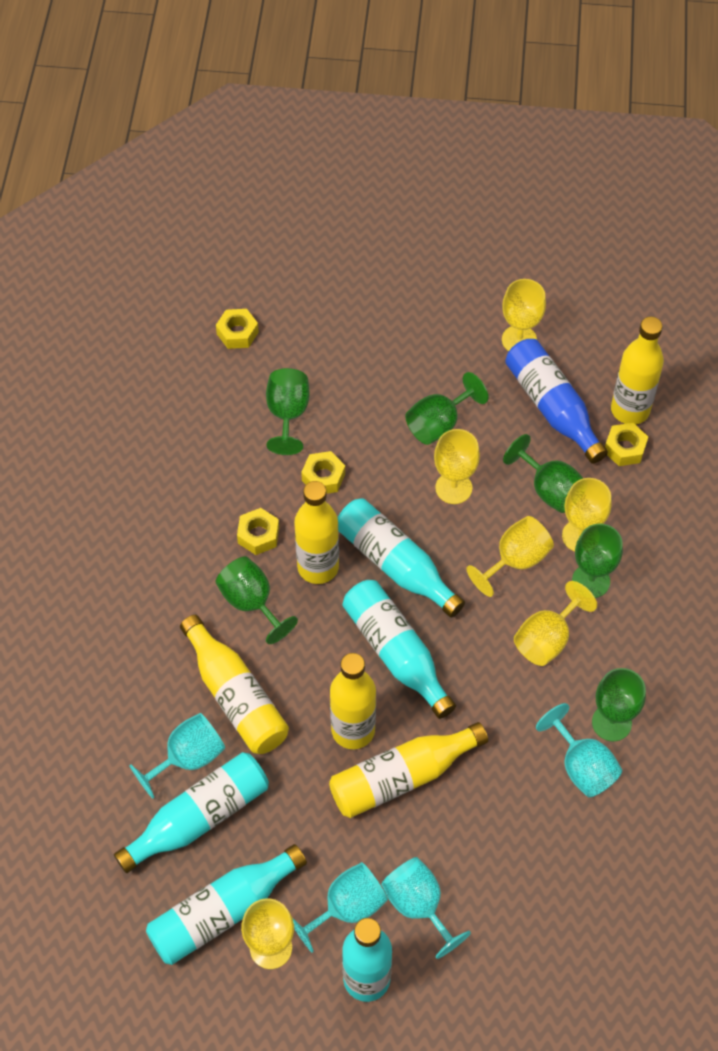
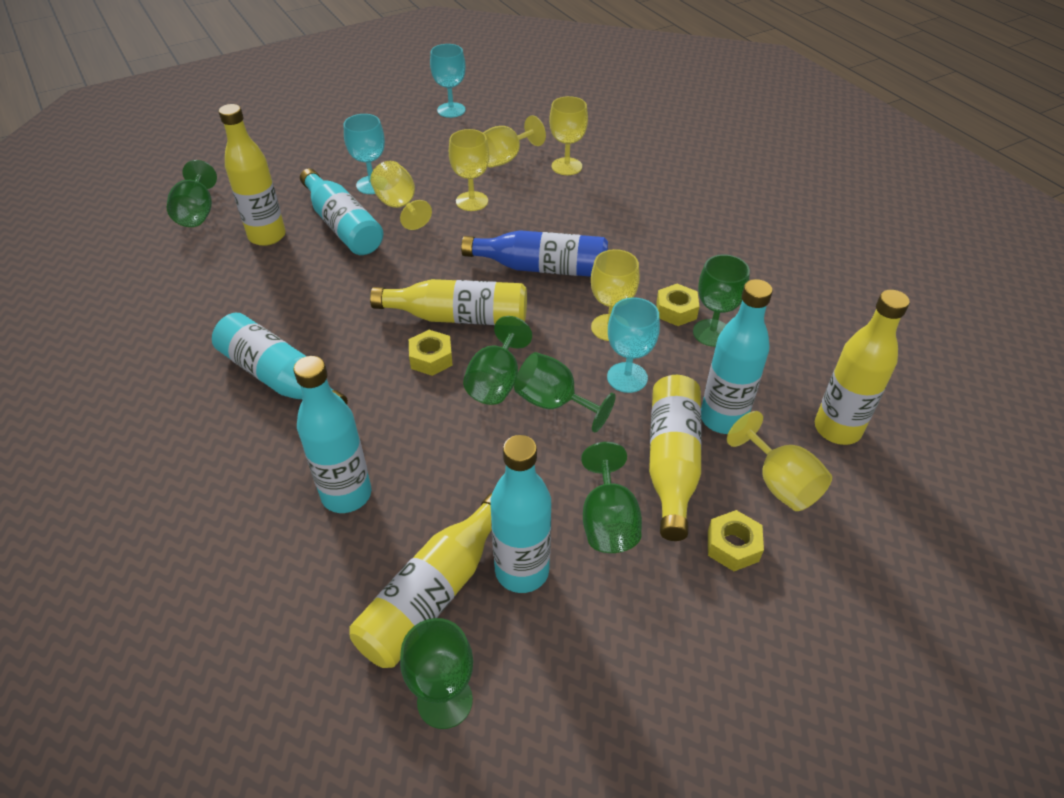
turquoise goblet: [129,713,225,799] [293,862,388,953] [381,857,471,959] [536,703,622,797] = 4 -> [344,114,385,194] [430,44,466,118] [607,297,660,393] = 3
yellow nut: [216,309,259,349] [237,508,279,555] [301,451,345,494] [605,423,648,466] = 4 -> [409,330,453,376] [656,284,700,326] [708,510,764,571] = 3

